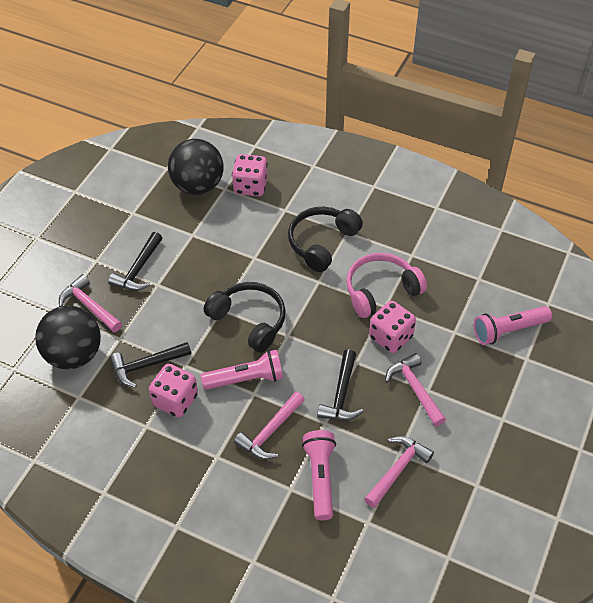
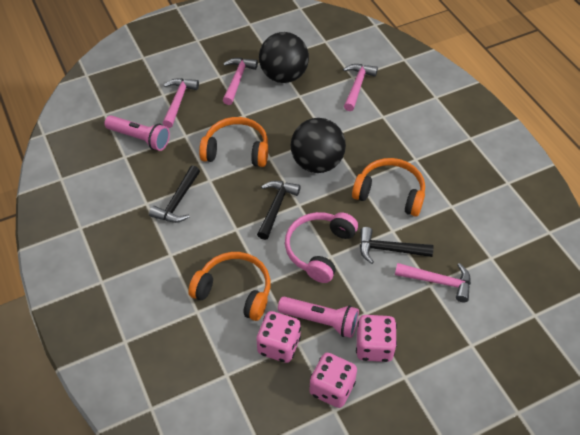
black headphones: [203,282,286,353] [288,207,363,272] = 2 -> none = 0
orange headphones: none = 0 -> [188,252,270,321] [199,117,268,167] [352,158,425,217] = 3
pink flashlight: [201,350,284,390] [302,430,336,521] [474,306,552,345] = 3 -> [104,115,170,151] [278,297,359,338] = 2

